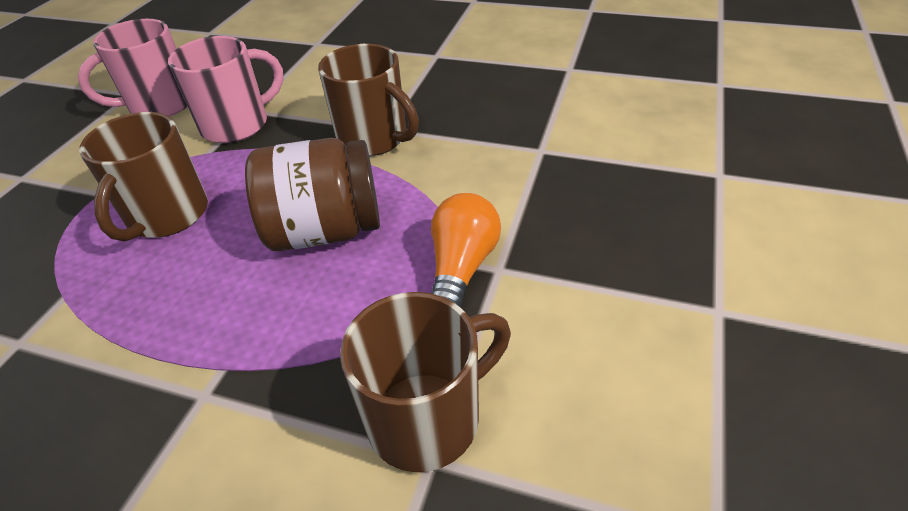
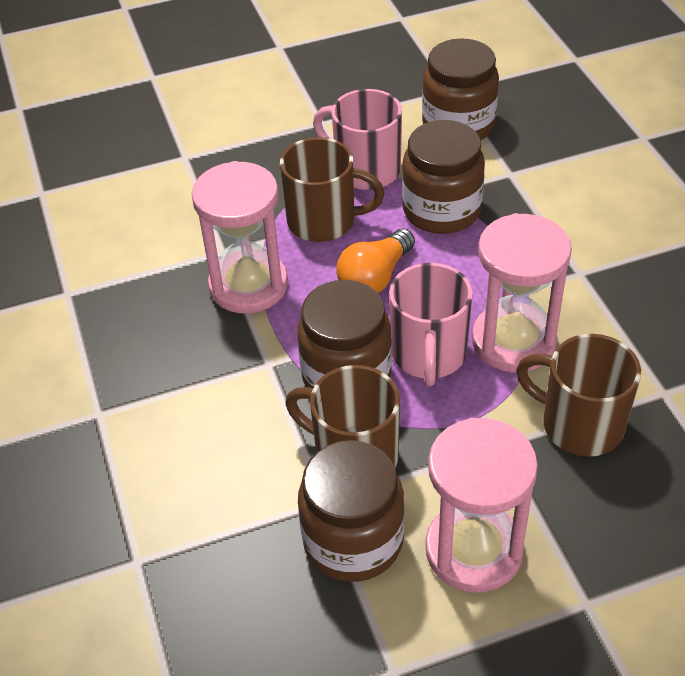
brown jar: [245,138,380,251] = 1 -> [297,280,392,388] [298,440,404,582] [402,120,485,234] [422,38,499,140] = 4
pink hourglass: none = 0 -> [192,161,288,314] [425,418,538,593] [472,213,572,373] = 3

